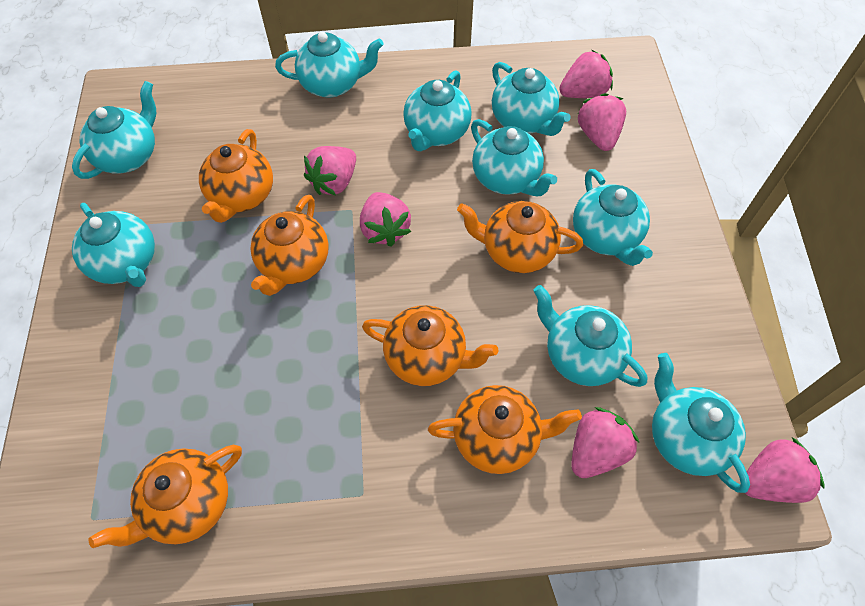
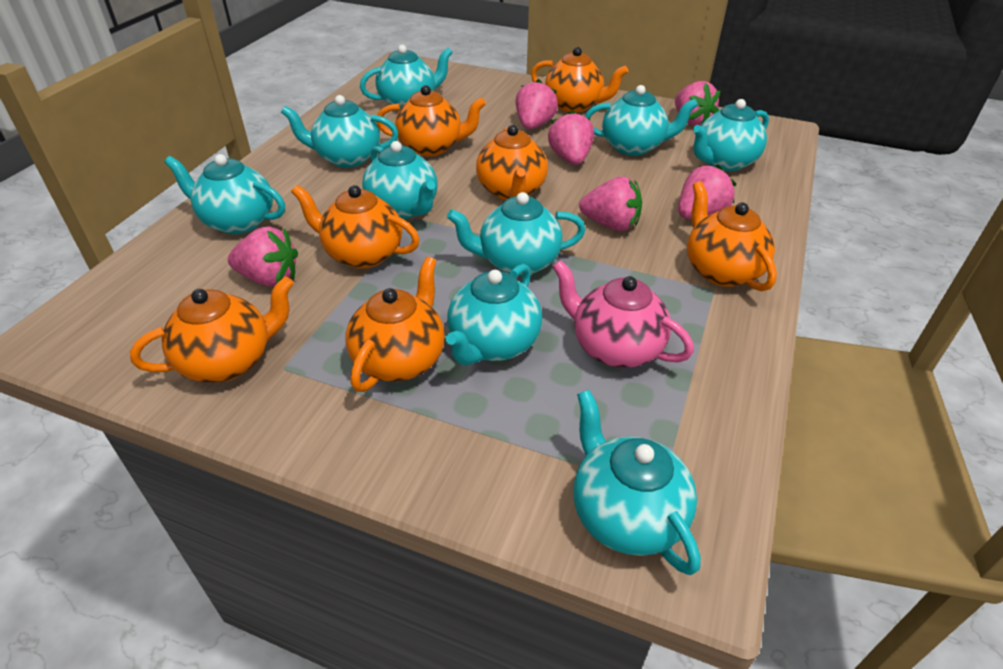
orange teapot: [88,445,242,548] [199,129,273,223] [250,195,329,296] [362,305,498,386] [428,385,582,474] [457,201,583,273] = 6 -> [130,276,294,383] [291,185,420,269] [346,257,445,392] [377,85,486,156] [476,125,548,200] [531,47,628,113] [687,181,777,291] = 7
pink teapot: none = 0 -> [553,260,694,368] = 1

